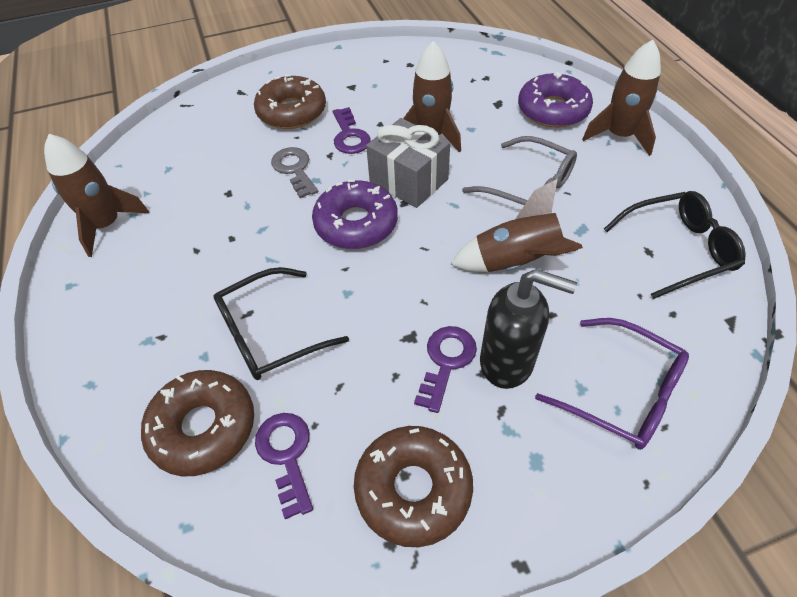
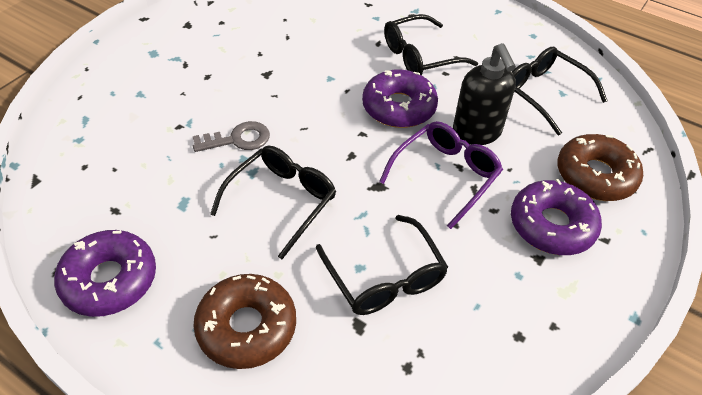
black glasses: [213,267,349,380] [604,191,746,299] = 2 -> [210,145,336,259] [316,215,448,315] [384,14,478,75] [512,47,607,136] = 4
brown donut: [141,370,254,476] [254,75,326,129] [354,426,473,547] = 3 -> [193,274,296,369] [557,134,643,201] = 2
brown rocket: [44,134,149,257] [403,41,461,152] [450,179,583,272] [582,40,661,156] = 4 -> none = 0
grey gift: [366,118,450,208] = 1 -> none = 0
grey glasses: [462,136,577,205] = 1 -> none = 0
purple donut: [312,180,398,249] [518,72,593,128] = 2 -> [54,230,156,317] [362,70,438,128] [511,179,602,255] = 3
purple key: [255,413,313,519] [333,107,371,154] [414,326,477,413] = 3 -> none = 0

